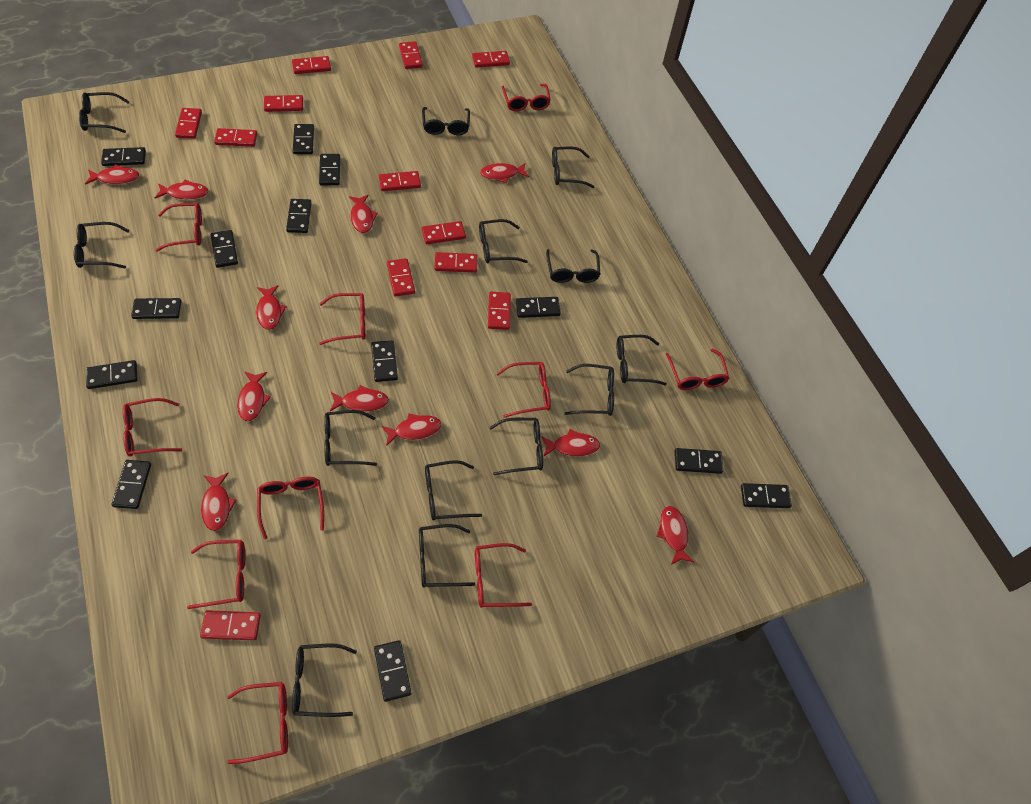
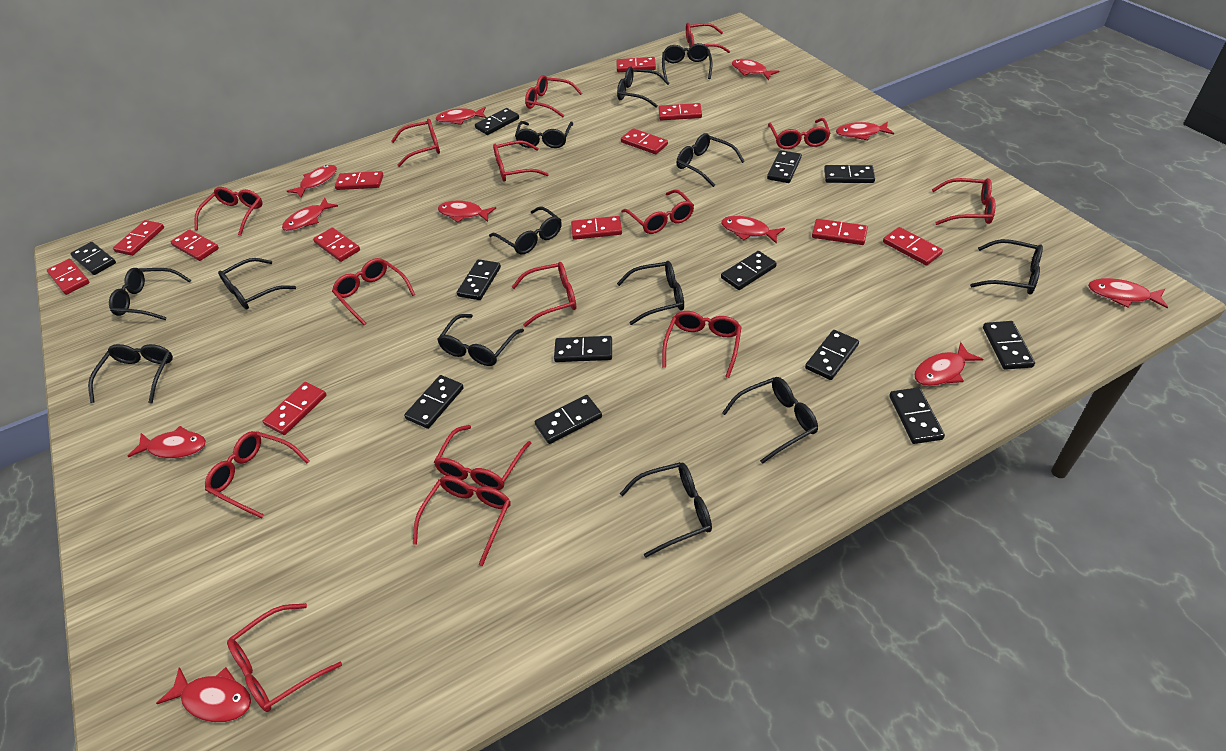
black domino: [86,360,138,389] [101,147,146,166] [111,460,151,509] [131,298,181,319] [211,230,238,268] [286,199,312,233] [293,124,314,154] [319,154,340,185] [371,340,398,382] [374,640,411,702] [516,297,561,318] [675,448,723,474] [741,483,792,508] = 13 -> [70,242,116,275] [404,375,464,429] [457,259,501,300] [475,108,519,135] [535,395,602,444] [554,336,612,362] [721,251,777,290] [767,150,802,183] [805,330,859,380] [824,165,875,183] [889,387,945,444] [983,321,1035,370] = 12
red glasses: [123,398,182,457] [156,203,202,251] [187,540,245,609] [227,682,288,764] [257,477,324,539] [319,293,365,345] [475,543,532,608] [496,362,551,418] [502,84,551,111] [666,348,729,390] = 10 -> [195,187,263,236] [205,431,309,518] [227,603,342,712] [332,258,415,325] [391,119,440,167] [413,476,511,566] [434,425,531,490] [493,140,549,182] [512,262,576,327] [525,75,583,117] [621,189,694,234] [662,311,742,378] [686,23,730,53] [768,118,831,149] [932,178,996,225] = 15

